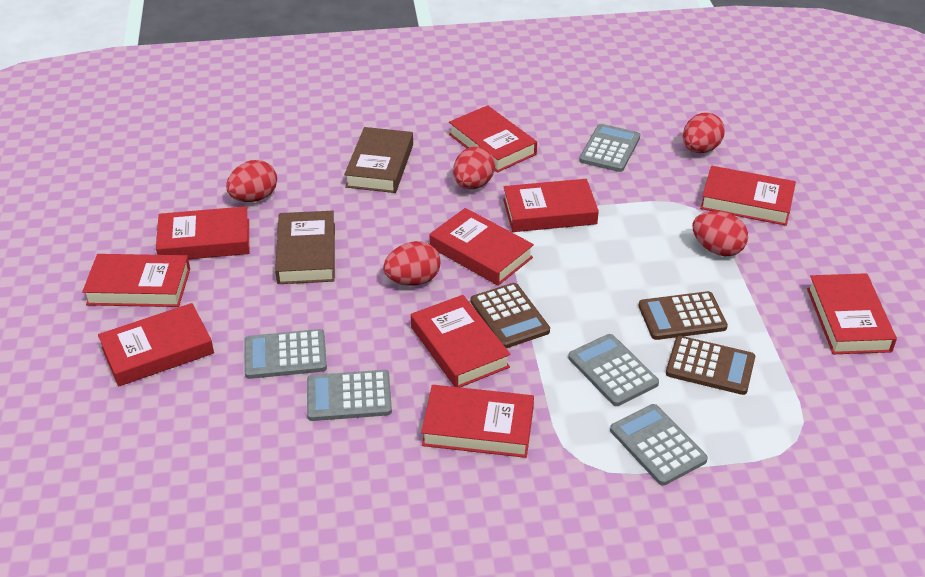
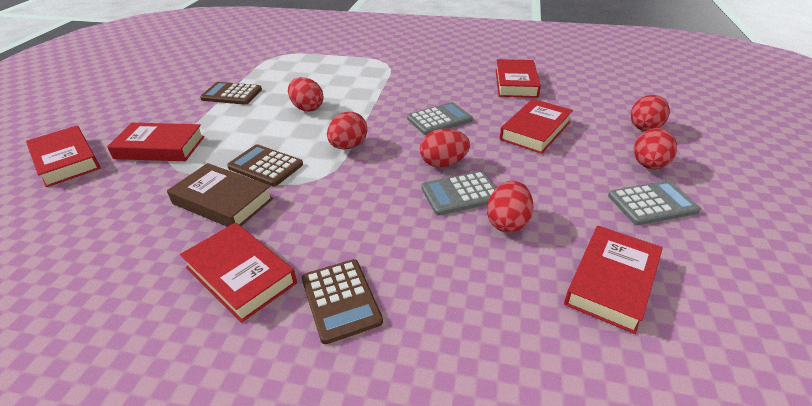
brown book: [275,211,335,284] [344,127,413,193] = 2 -> [167,163,273,227] = 1
grey calculator: [244,329,327,379] [307,370,392,421] [568,334,659,406] [579,124,640,172] [610,404,708,486] = 5 -> [407,102,473,135] [421,171,496,215] [608,180,701,225] = 3
red book: [82,254,190,307] [98,303,214,387] [156,206,249,259] [411,295,511,387] [421,385,534,458] [430,208,534,286] [449,105,537,172] [503,179,599,232] [700,166,796,226] [807,273,897,354] = 10 -> [26,126,100,187] [107,123,205,161] [180,223,297,323] [496,59,541,98] [500,99,573,154] [564,226,663,334] = 6
red egg: [226,160,277,202] [383,241,441,286] [453,146,495,189] [683,112,725,153] [692,211,748,256] = 5 -> [288,77,323,112] [327,111,367,150] [420,129,470,167] [487,181,533,233] [631,95,670,131] [634,128,677,169] = 6

